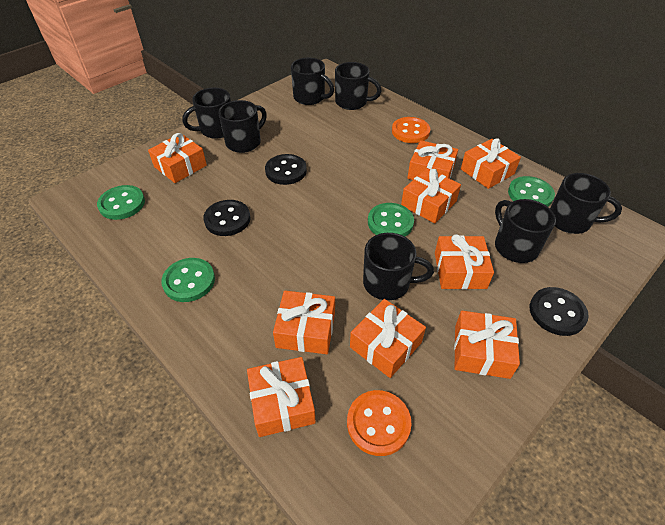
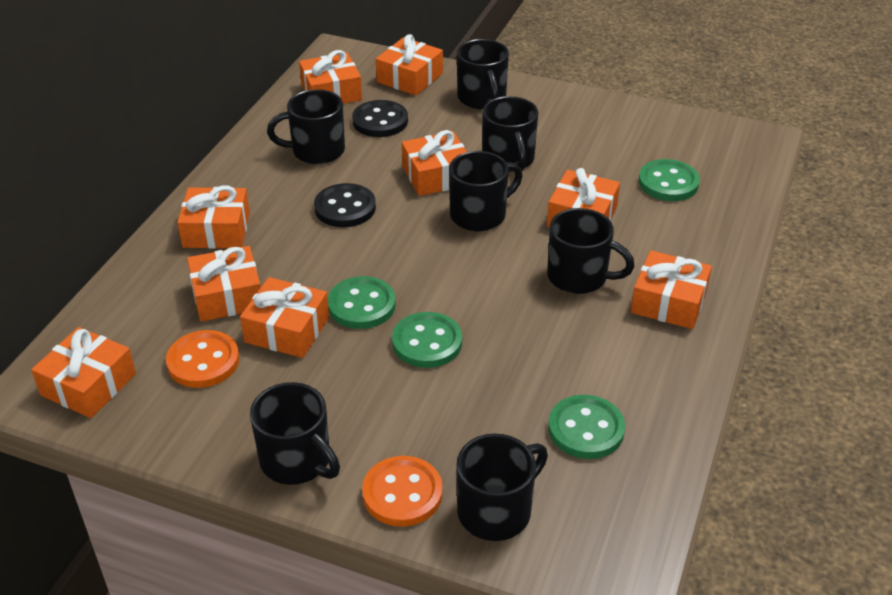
black button: [203,200,250,236] [265,154,307,185] [530,287,589,336] = 3 -> [314,183,376,227] [352,100,408,137] = 2

